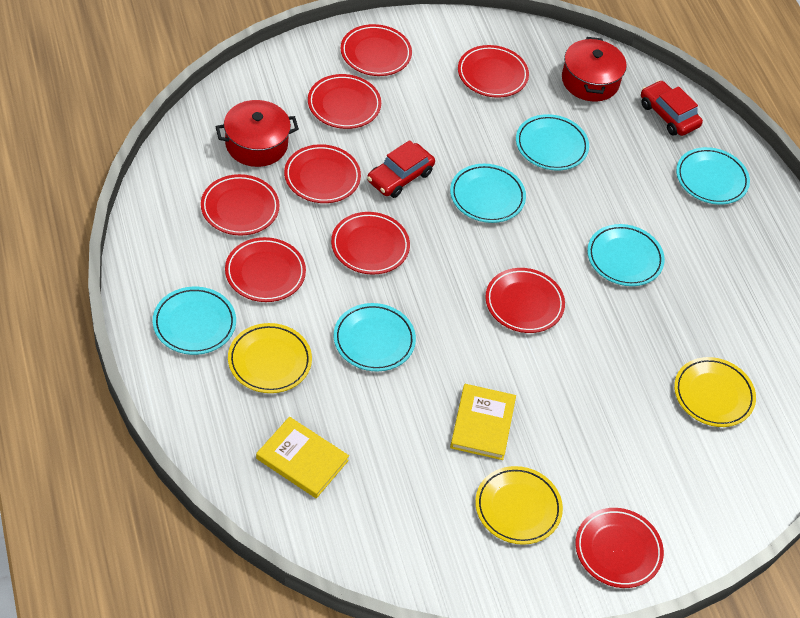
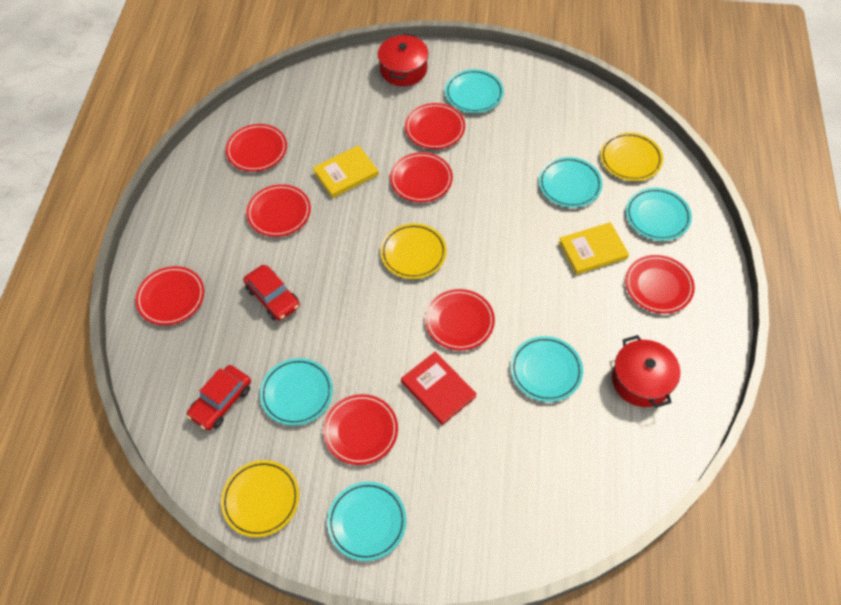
red book: none = 0 -> [401,352,477,425] = 1
red plate: [201,174,280,236] [225,237,306,302] [284,144,361,203] [308,74,381,129] [331,212,410,275] [341,24,412,76] [458,45,529,98] [485,268,565,333] [575,508,664,588] = 9 -> [135,266,204,325] [226,124,287,172] [246,184,311,237] [323,394,398,465] [390,152,453,202] [405,103,465,149] [425,289,495,351] [625,255,695,314] = 8

